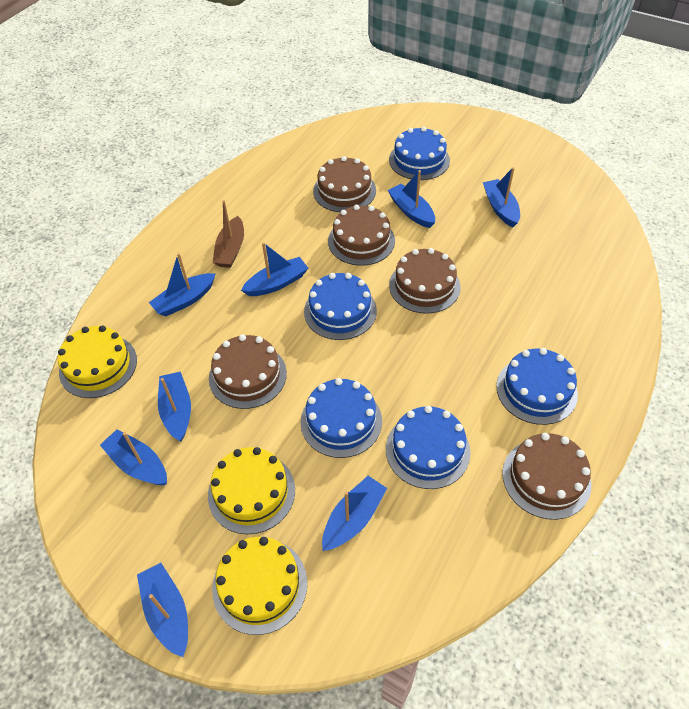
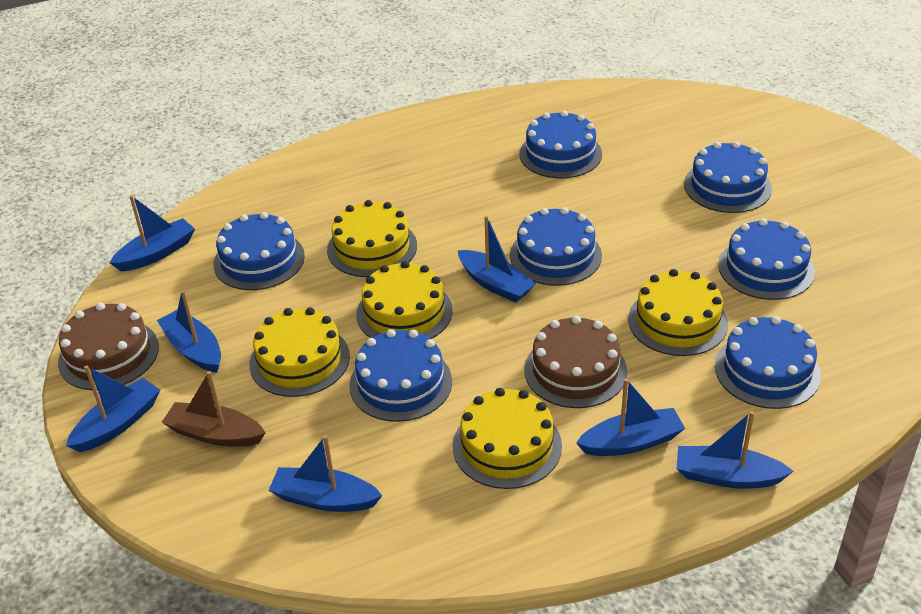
blue boat: [100,430,167,485] [137,563,188,657] [149,253,216,316] [158,371,191,441] [241,242,308,296] [322,476,387,551] [388,170,435,228] [483,167,520,227] = 8 -> [66,366,160,452] [110,195,195,272] [157,290,221,373] [268,435,383,512] [458,216,536,303] [576,378,685,456] [677,411,794,489] = 7
blue cake: [300,378,382,458] [304,273,377,340] [386,406,471,489] [389,127,450,180] [496,348,578,425] = 5 -> [213,212,305,290] [349,329,452,422] [510,207,602,286] [519,110,602,178] [684,141,772,213] [715,316,821,409] [718,218,815,300] = 7
brown cake: [209,334,287,409] [313,156,376,212] [328,205,395,266] [389,248,460,314] [502,433,592,520] = 5 -> [58,303,159,390] [524,316,627,408] = 2
yellow cake: [58,325,137,398] [208,447,295,534] [212,537,307,635] = 3 -> [249,308,350,397] [327,200,417,277] [356,261,453,339] [453,388,562,489] [628,269,728,356] = 5

